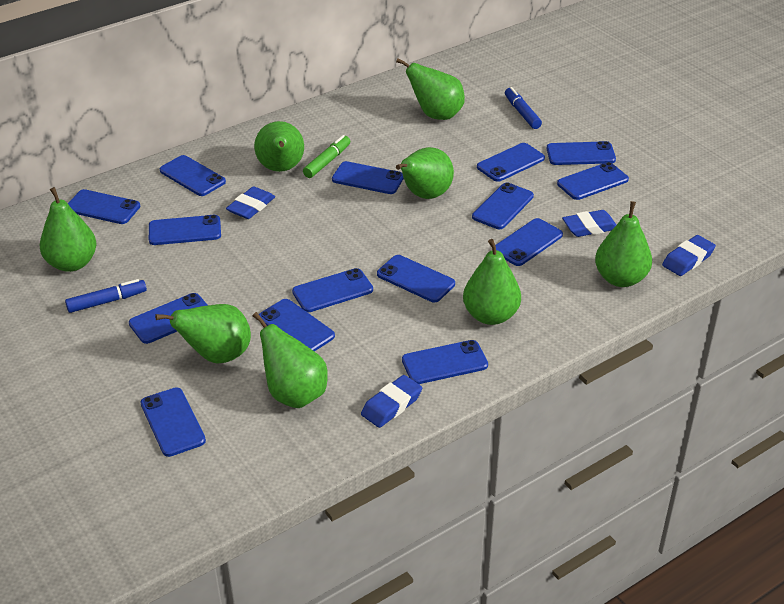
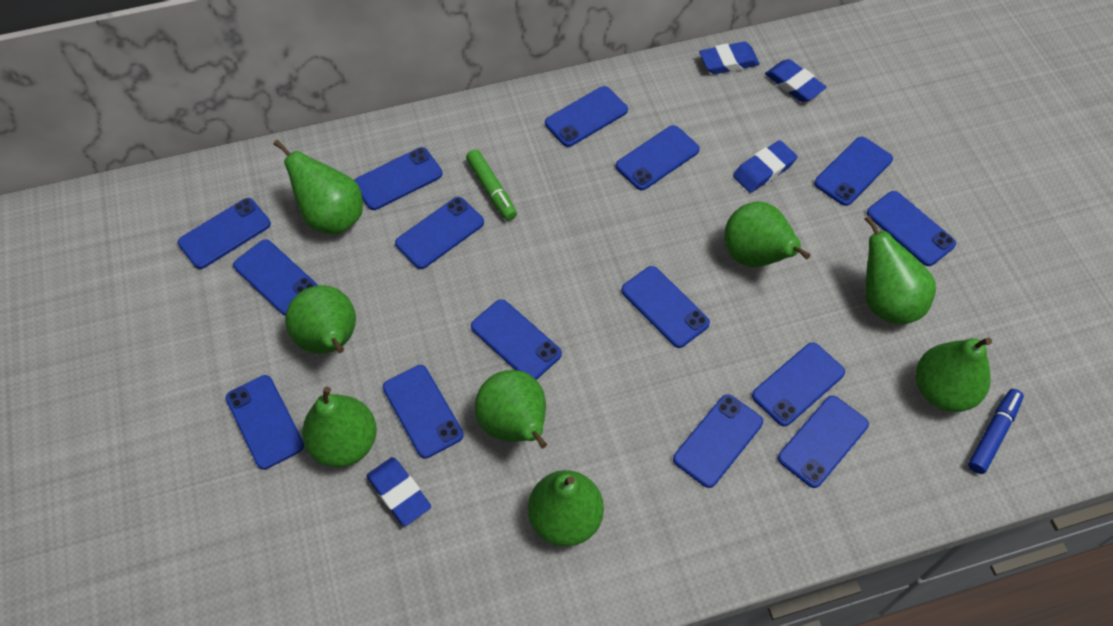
blue marker: [65,279,147,313] [505,87,542,129] = 2 -> [968,389,1024,474] = 1

